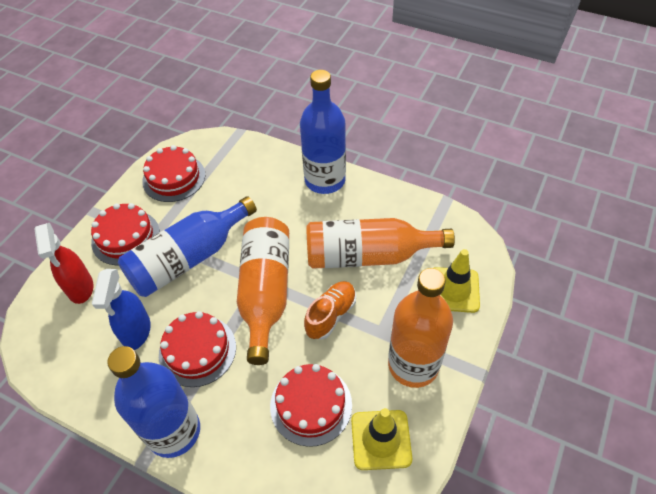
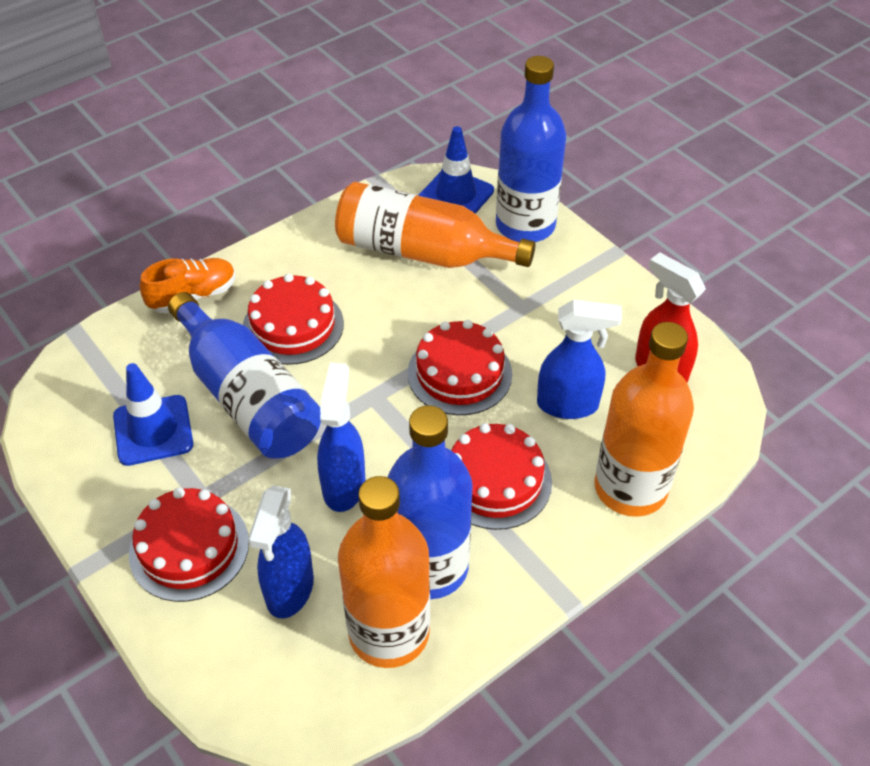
blue spray bottle: [92,269,151,350] = 1 -> [248,485,314,618] [317,363,365,512] [537,299,622,419] = 3
blue traffic cone: none = 0 -> [113,363,193,466] [418,126,494,214] = 2
yellow traffic cone: [351,408,412,470] [434,249,480,313] = 2 -> none = 0

